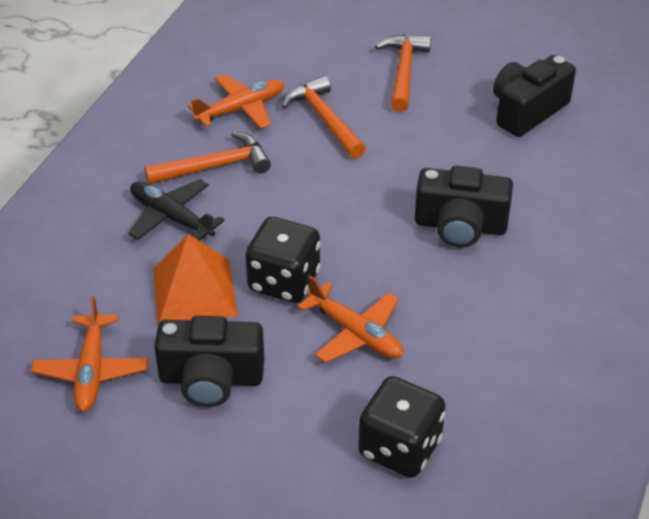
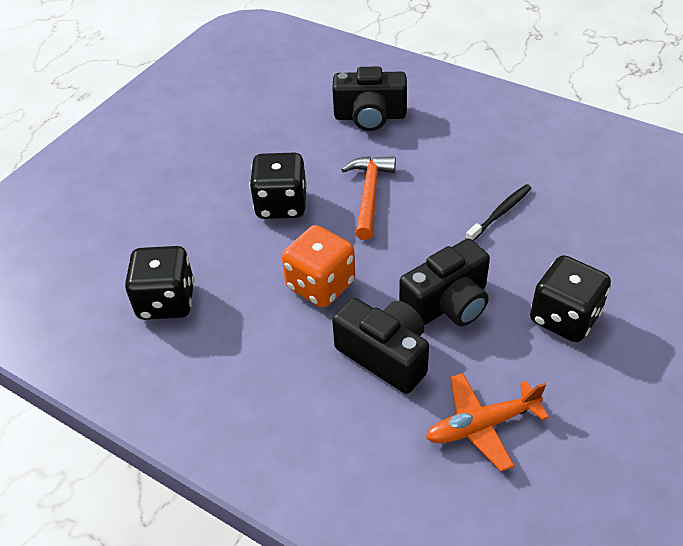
black dice: [246,217,320,303] [358,376,445,478] = 2 -> [125,246,195,320] [249,153,307,219] [530,255,611,342] = 3
black plane: [128,179,225,241] = 1 -> none = 0
black toothbrush: none = 0 -> [466,184,532,241] = 1
orange dice: none = 0 -> [282,225,355,308] = 1
orange hammer: [144,131,271,184] [282,76,366,159] [375,35,431,112] = 3 -> [341,156,396,240] = 1
orange plane: [31,296,148,412] [188,74,284,129] [297,276,403,363] = 3 -> [426,373,549,472] = 1
orange pyramid: [153,234,238,325] = 1 -> none = 0

